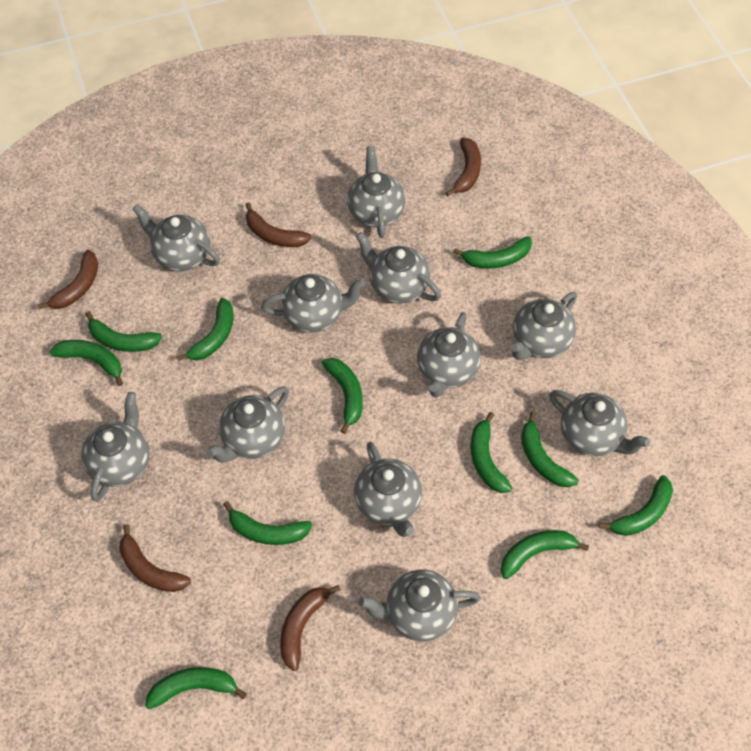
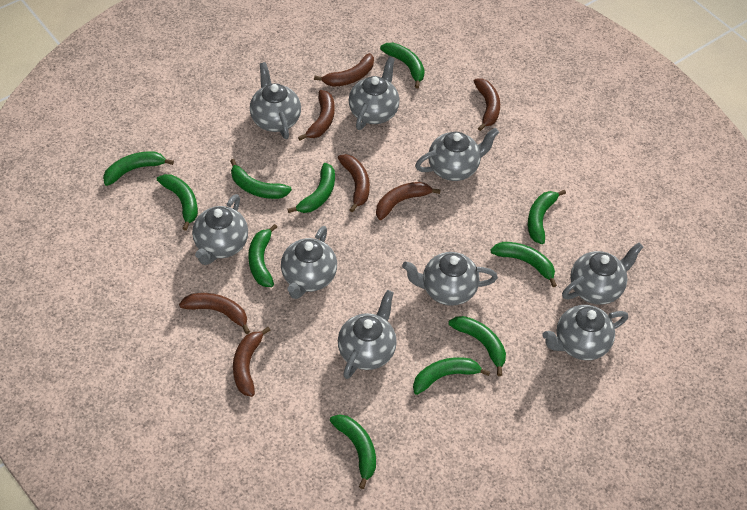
brown banana: [38,250,98,309] [119,524,191,592] [245,202,312,247] [280,585,341,671] [446,138,481,197] = 5 -> [179,293,250,334] [233,327,270,397] [298,90,335,141] [314,53,374,87] [338,154,370,212] [376,182,441,220] [474,78,500,131] = 7
grey teapot: [81,392,149,502] [133,204,220,271] [206,386,289,463] [261,274,366,333] [347,146,405,238] [354,442,422,537] [356,232,441,304] [359,570,481,641] [417,312,481,397] [510,292,577,360] [549,390,650,456] = 11 -> [192,194,248,265] [250,62,301,139] [281,226,337,299] [338,290,397,379] [349,57,400,130] [402,252,498,306] [415,128,499,181] [543,305,628,360] [562,243,643,305] = 9

